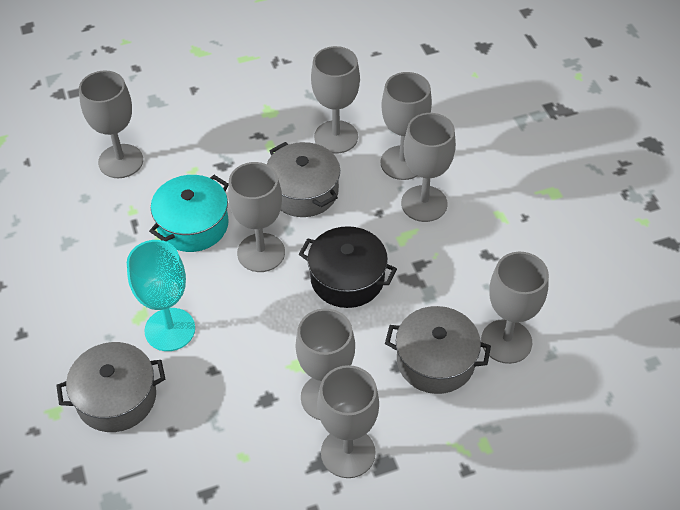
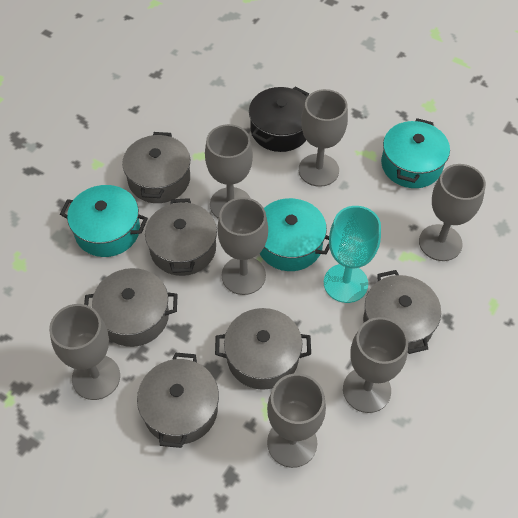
grey goblet: [79,70,143,178] [228,162,285,272] [296,309,355,420] [311,46,360,154] [317,365,379,478] [381,72,432,180] [401,113,456,222] [481,252,549,364] = 8 -> [49,304,120,400] [205,124,253,219] [217,197,268,295] [267,373,326,468] [299,89,348,187] [343,317,408,413] [419,164,486,261] = 7
grey pot: [56,342,165,432] [267,142,340,217] [385,306,491,394] = 3 -> [84,268,178,347] [122,132,190,203] [137,352,219,448] [145,198,217,276] [215,308,311,390] [363,270,441,354] = 6
turquoise pot: [149,175,229,252] = 1 -> [60,185,148,257] [260,198,330,271] [381,118,450,188] = 3

